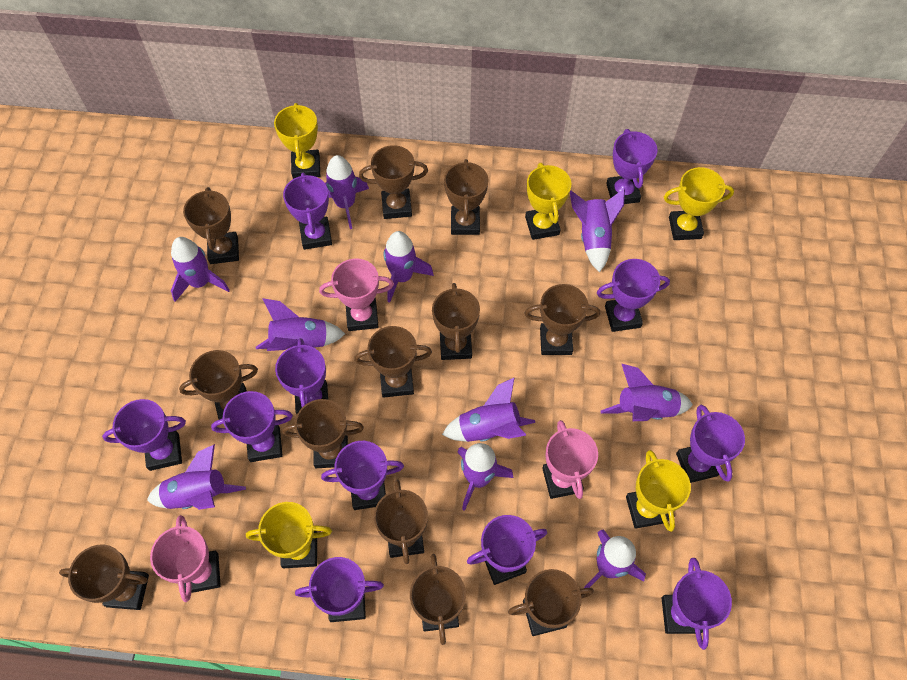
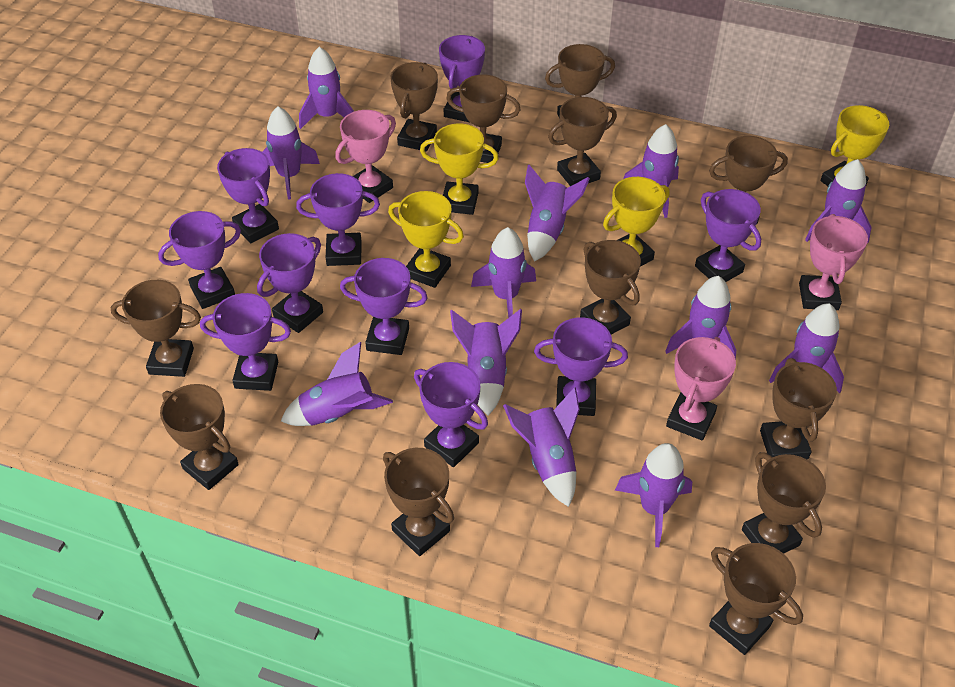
purple rocket: [147,444,246,510] [171,237,230,302] [256,298,345,351] [325,155,369,229] [383,231,434,303] [442,377,535,442] [457,443,513,511] [570,189,625,272] [584,529,646,588] [601,364,693,421] = 10 -> [262,106,320,199] [281,342,393,426] [299,47,354,129] [450,309,522,416] [471,227,536,318] [503,387,580,507] [525,165,590,262] [615,443,692,547] [623,124,679,218] [665,276,736,360] [769,303,844,393] [805,159,872,243] = 12
purple trophy: [102,399,186,471] [211,391,293,462] [275,338,328,414] [283,173,332,250] [295,557,384,622] [321,441,404,510] [467,515,547,585] [597,259,670,332] [606,129,658,204] [662,558,732,650] [676,405,745,483] = 11 -> [158,211,241,309] [200,293,291,391] [217,148,279,243] [257,233,323,333] [296,173,380,266] [340,258,428,355] [414,362,488,467] [439,35,485,122] [534,317,628,416] [695,189,761,282] = 10
yellow trophy: [246,502,332,568] [274,103,320,179] [525,163,571,240] [626,450,691,532] [664,167,734,240] = 5 -> [388,191,464,288] [420,123,499,215] [603,177,670,267] [821,105,889,186] = 4

